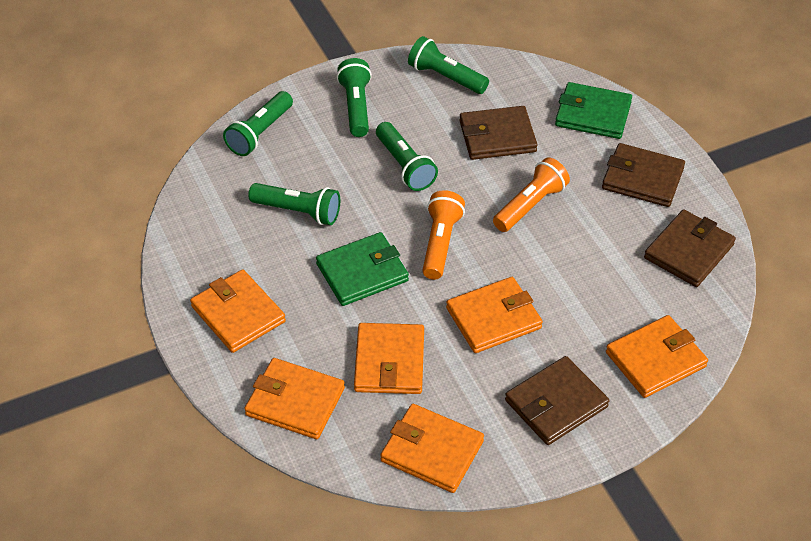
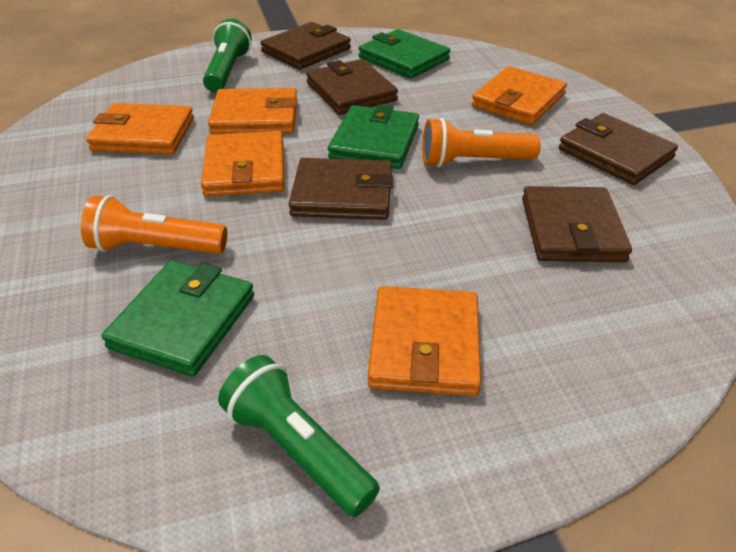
brown wallet: [459,106,538,160] [505,356,609,445] [602,143,685,207] [644,210,736,287] = 4 -> [261,22,351,70] [289,158,394,220] [306,59,398,115] [522,186,632,262] [559,113,678,185] = 5
green flashlight: [223,91,293,156] [248,183,340,225] [337,58,372,137] [376,122,438,191] [408,36,489,94] = 5 -> [203,19,252,92] [218,355,380,517] = 2
green wallet: [316,232,409,306] [555,82,632,139] = 2 -> [102,260,254,377] [328,104,419,169] [359,29,450,79] = 3
orange wallet: [190,269,286,353] [244,358,345,439] [354,323,424,394] [381,404,484,493] [446,277,543,353] [606,315,708,398] = 6 -> [86,103,194,155] [201,131,285,197] [208,88,298,135] [368,286,481,396] [472,66,567,125] = 5

